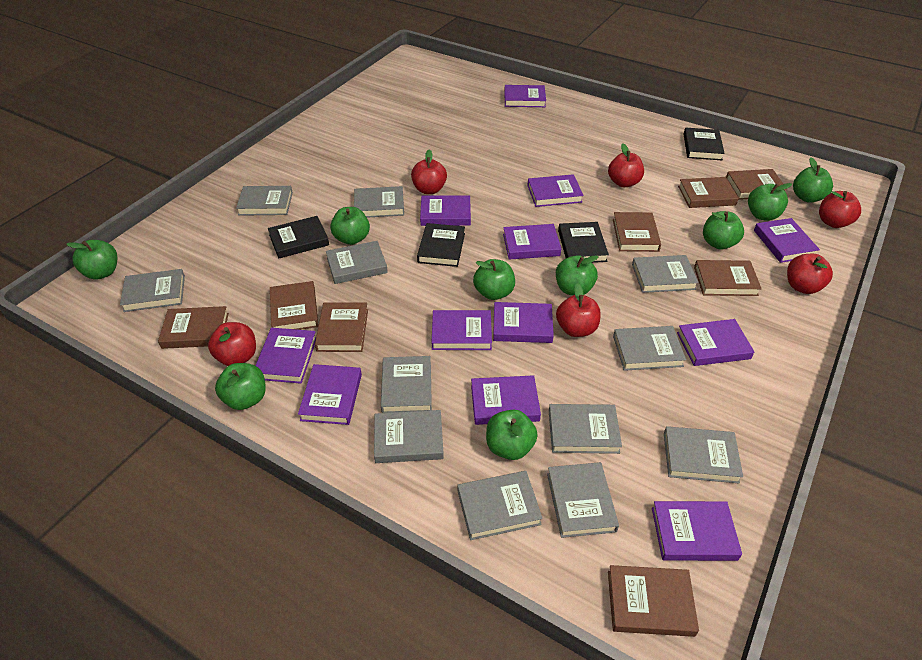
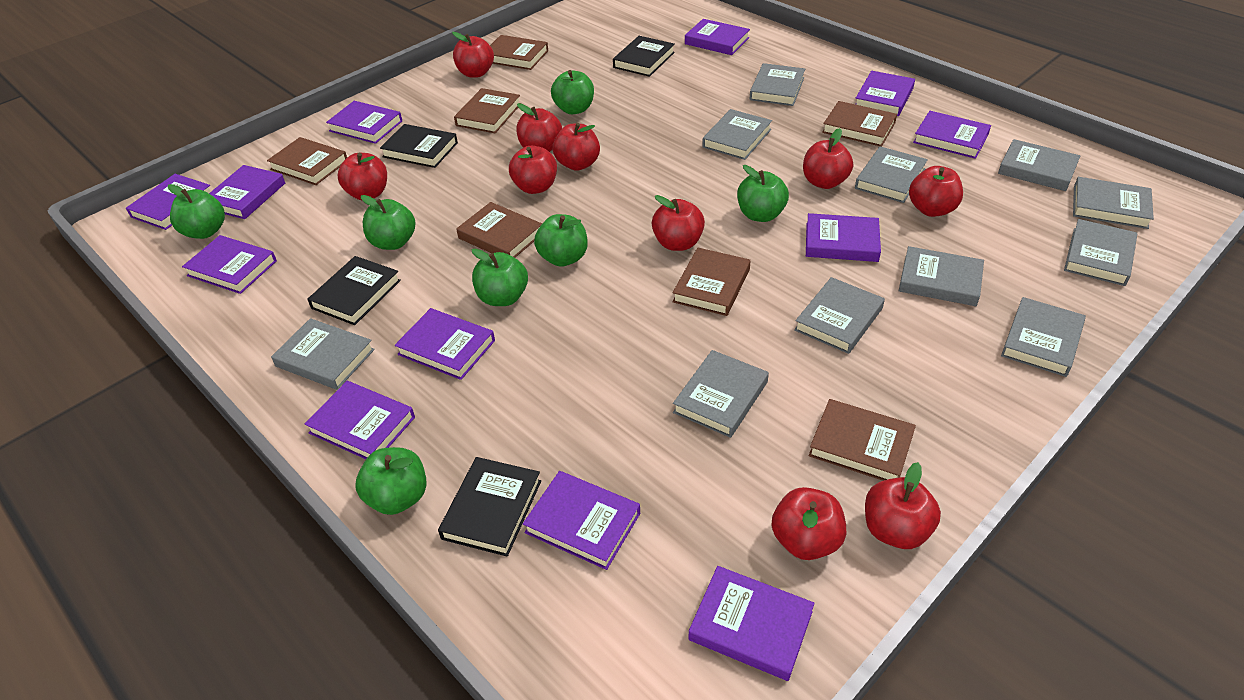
brown book: [158,306,229,349] [270,281,319,330] [315,302,368,352] [608,565,699,637] [613,212,661,252] [678,177,739,208] [694,260,762,296] [726,169,787,200] = 8 -> [267,137,347,185] [454,88,520,133] [456,202,542,258] [490,35,548,70] [673,248,750,316] [809,399,916,481] [822,101,897,147] = 7
green apple: [66,240,117,279] [215,363,266,410] [330,207,370,245] [473,259,515,300] [486,410,538,460] [556,255,599,296] [703,211,744,249] [748,183,792,221] [793,157,833,203] = 9 -> [168,184,225,239] [355,447,427,515] [361,195,415,250] [472,248,528,306] [534,214,588,267] [551,70,594,114] [737,165,789,222] = 7
grey book: [120,269,185,312] [236,186,293,216] [326,241,388,284] [354,186,404,218] [374,410,444,463] [381,356,432,413] [458,471,543,540] [547,462,619,538] [549,404,622,454] [613,326,686,371] [632,255,699,293] [664,426,743,483] = 12 -> [271,318,375,390] [673,350,769,438] [702,109,772,160] [750,63,805,106] [794,277,885,354] [855,146,928,203] [899,246,984,306] [998,139,1080,191] [1001,297,1086,377] [1064,219,1137,286] [1073,177,1154,229] = 11
red apple: [208,322,256,366] [411,150,447,194] [556,283,601,337] [608,143,644,187] [787,254,833,294] [819,191,861,228] = 6 -> [337,153,387,201] [452,32,494,78] [509,146,557,194] [516,103,562,152] [553,123,600,171] [652,195,705,251] [772,487,846,560] [803,128,853,189] [865,462,941,549] [909,166,963,217] = 10

